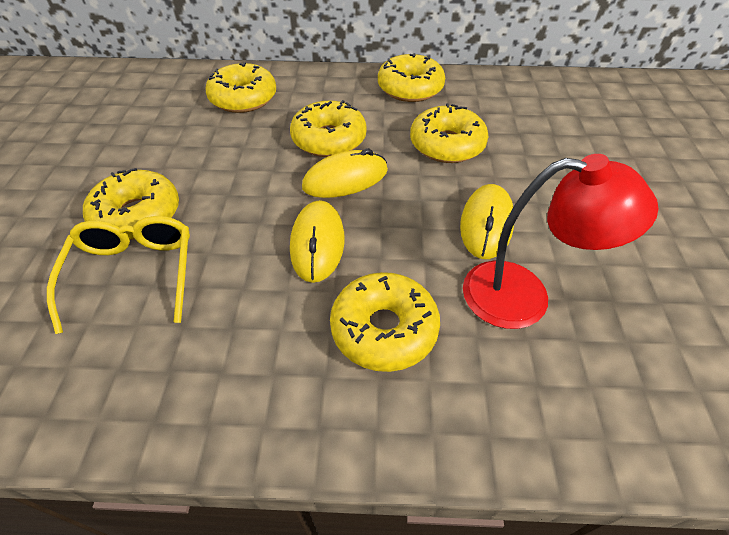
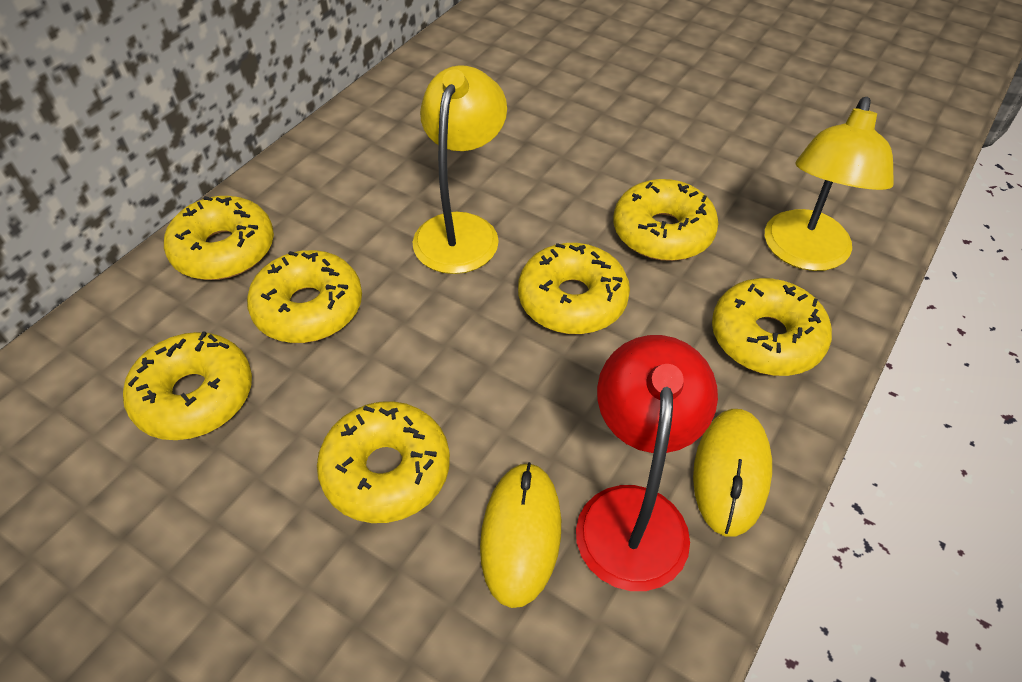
yellow donut: [83,168,179,240] [205,62,276,113] [290,100,367,157] [330,272,440,372] [378,53,445,102] [410,103,489,163] = 6 -> [123,331,252,440] [164,196,274,280] [247,250,362,343] [317,401,450,523] [518,243,630,334] [613,179,718,261] [712,278,832,376] = 7
yellow glasses: [47,216,190,334] = 1 -> none = 0
yellow lamp: none = 0 -> [413,65,507,274] [765,97,894,271] = 2
yellow mouse: [290,200,345,283] [302,148,388,198] [460,184,514,259] = 3 -> [480,462,561,608] [693,409,772,537] = 2

